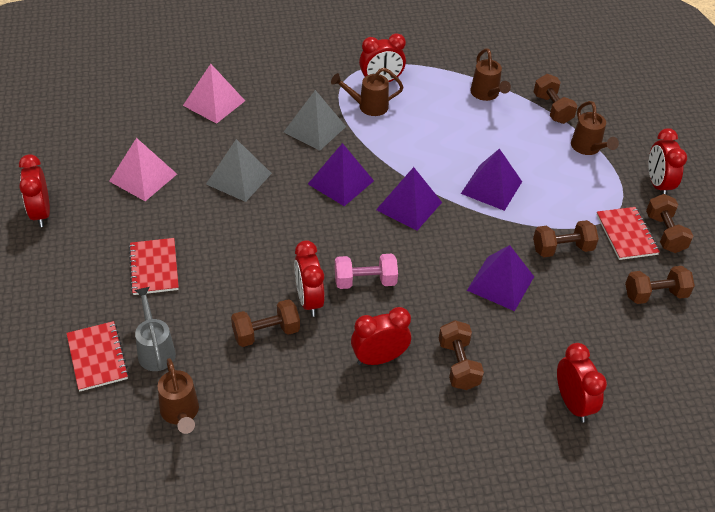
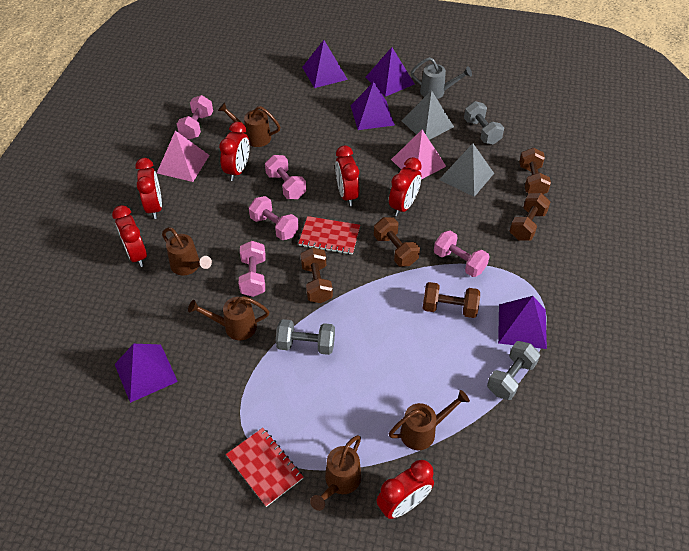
brown dumbbell: [231,299,300,347] [439,320,484,390] [533,220,599,257] [534,74,578,124] [625,266,695,304] [646,194,693,253] = 6 -> [301,247,333,303] [374,217,420,267] [423,282,480,318] [510,193,550,241] [519,148,551,194] = 5
brown watering can: [157,358,199,434] [331,68,404,116] [470,48,511,101] [571,101,619,155] = 4 -> [162,227,212,275] [188,296,269,340] [218,102,280,147] [310,435,361,511] [389,390,470,450] = 5
grey dumbbell: none = 0 -> [276,319,335,355] [464,101,504,145] [487,341,540,400] = 3
pink dumbbell: [335,254,398,289] = 1 -> [177,95,213,140] [239,241,266,297] [248,196,299,240] [265,155,306,199] [434,230,490,277] = 5
purple pyramid: [308,143,374,206] [376,167,442,231] [461,148,522,211] [467,245,534,311] = 4 -> [115,344,178,403] [302,40,348,88] [351,82,395,130] [365,47,414,97] [498,296,547,349] = 5
red notebook: [66,321,129,392] [129,238,179,295] [597,207,660,260] = 3 -> [226,428,303,507] [298,216,360,255] = 2

